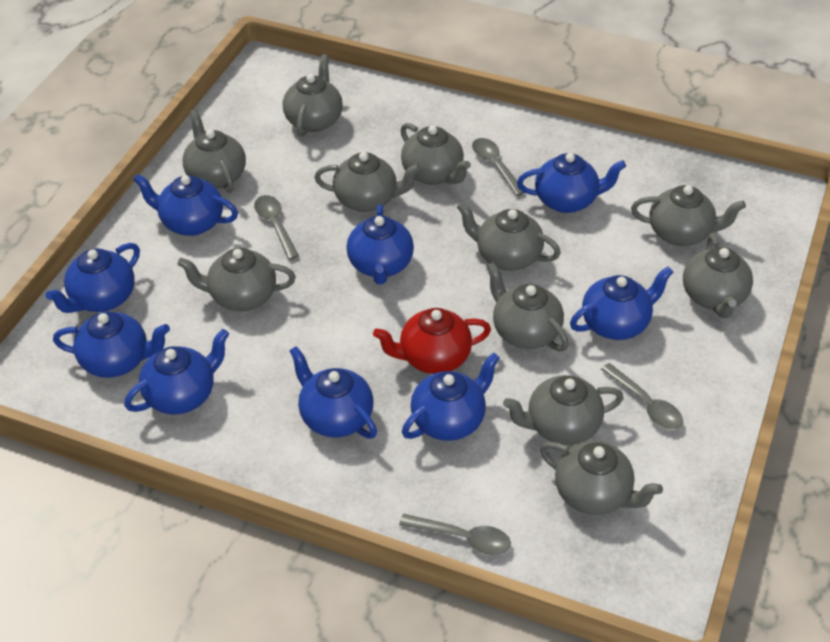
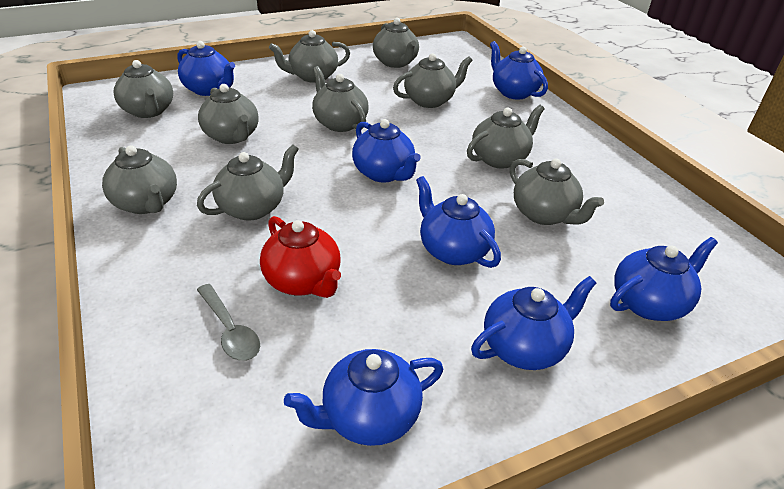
blue teapot: [46,243,140,313] [53,311,170,378] [124,329,229,415] [133,174,238,236] [289,346,377,439] [346,204,414,284] [402,352,500,441] [517,153,626,213] [570,266,673,340] = 9 -> [177,41,235,96] [284,349,443,446] [352,119,421,182] [416,176,501,268] [471,276,596,370] [490,41,548,100] [610,237,718,321] = 7
grey spoon: [254,195,299,260] [399,514,511,555] [472,138,524,196] [601,363,683,429] = 4 -> [197,284,260,361] = 1
grey teapot: [177,248,296,311] [183,109,246,193] [283,54,343,137] [314,152,421,212] [400,123,471,185] [457,202,561,271] [487,262,569,351] [503,375,624,445] [540,441,663,515] [631,185,746,246] [683,235,753,318] = 11 -> [102,146,177,214] [114,60,173,118] [197,144,299,221] [198,84,259,144] [269,30,350,83] [312,66,369,132] [373,18,419,68] [393,53,473,108] [467,105,545,168] [510,159,604,225] = 10

